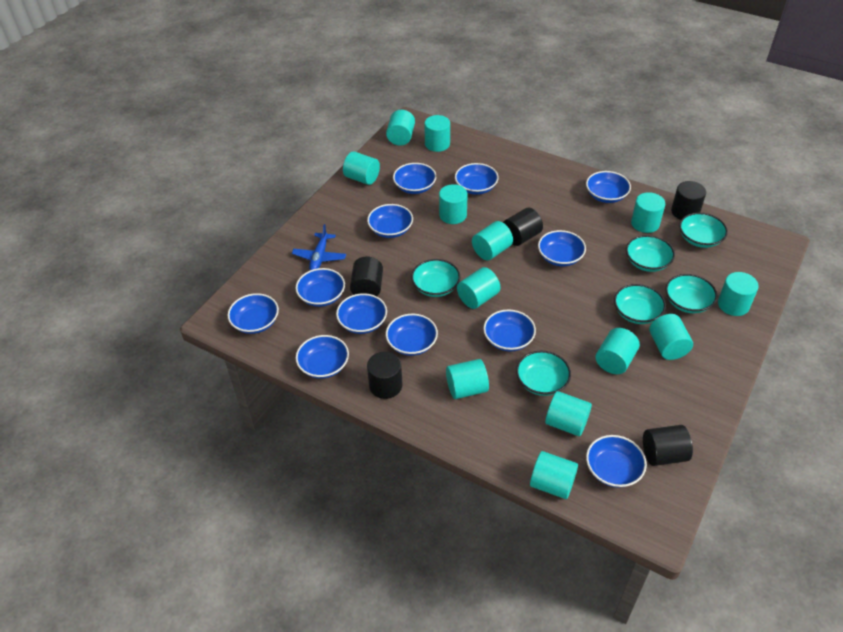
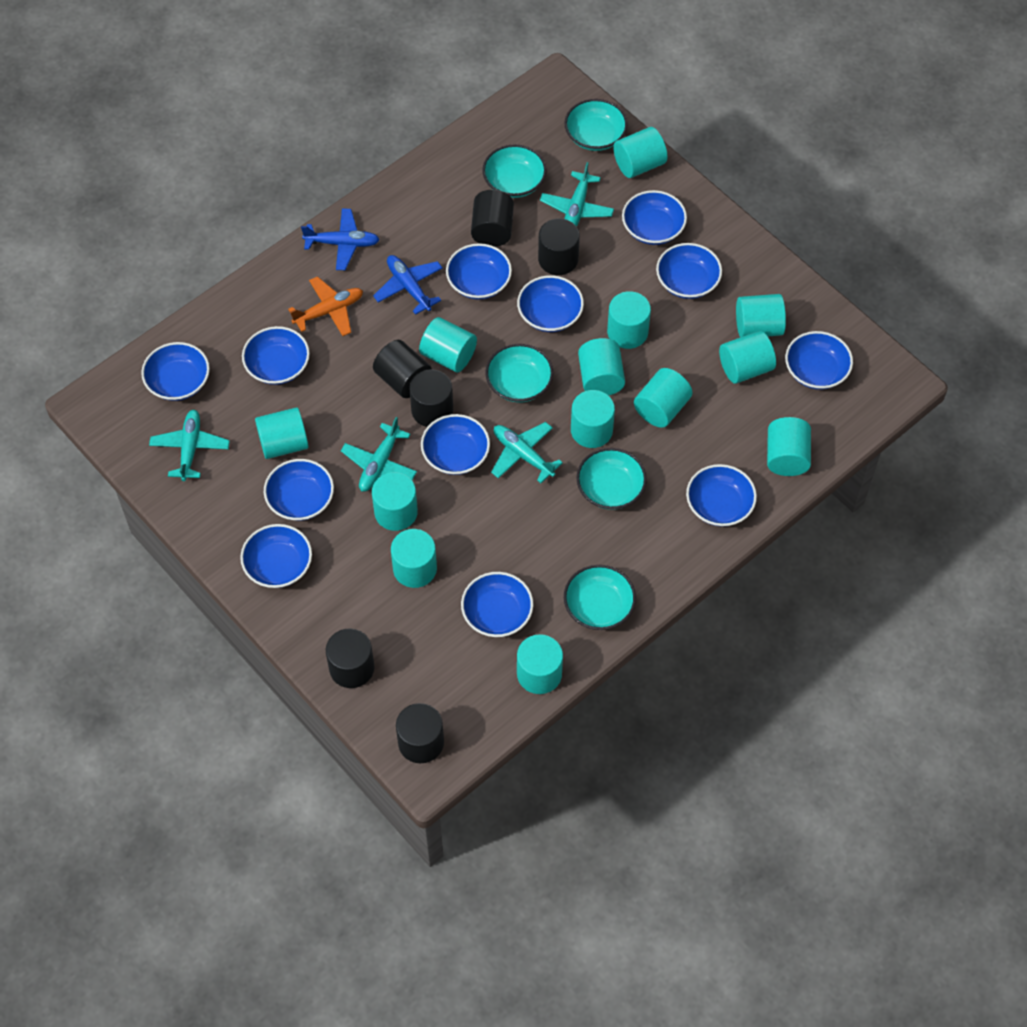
black cylinder: [350,256,383,296] [367,352,403,399] [503,207,543,246] [643,425,693,466] [671,181,706,220] = 5 -> [326,628,374,688] [373,340,432,398] [396,703,444,764] [409,369,453,427] [471,190,514,247] [538,218,580,275] = 6
blue plane: [292,224,346,270] = 1 -> [301,209,380,270] [373,255,443,315] = 2
orange plane: none = 0 -> [288,276,363,336] = 1
turquoise bowl: [411,259,460,297] [516,350,571,396] [614,284,666,324] [626,235,675,272] [665,274,717,313] [679,213,728,248] = 6 -> [482,144,547,198] [485,344,553,403] [564,99,628,151] [564,565,636,630] [576,448,647,510] = 5
turquoise plane: none = 0 -> [149,410,230,481] [341,417,417,492] [491,422,563,483] [540,162,614,227] = 4

